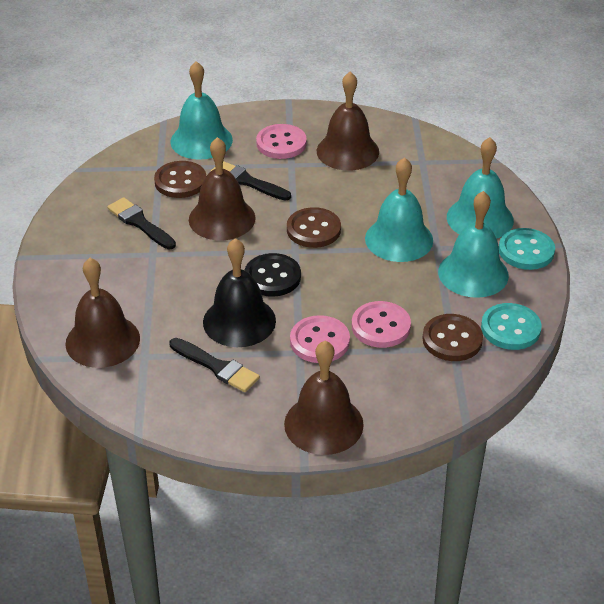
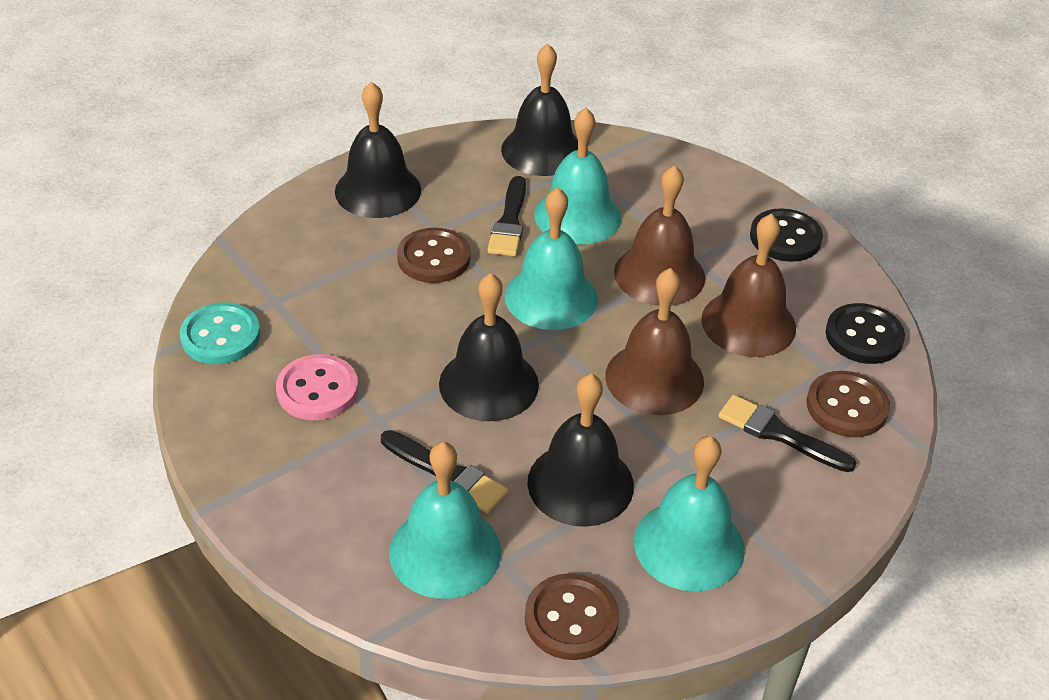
black bell: [203,238,276,347] = 1 -> [335,81,421,218] [439,273,539,421] [501,43,578,176] [527,374,634,527] = 4
black button: [244,253,301,297] = 1 -> [750,208,823,262] [826,303,905,364] = 2
brown bell: [65,258,140,368] [189,137,256,240] [284,341,364,455] [317,72,379,170] = 4 -> [605,268,704,415] [614,165,705,306] [701,214,796,357] = 3
pink button: [256,124,307,159] [290,315,350,363] [352,301,411,348] = 3 -> [276,354,358,421] = 1
turquoise button: [481,303,542,350] [499,228,555,270] = 2 -> [180,302,261,364] = 1

